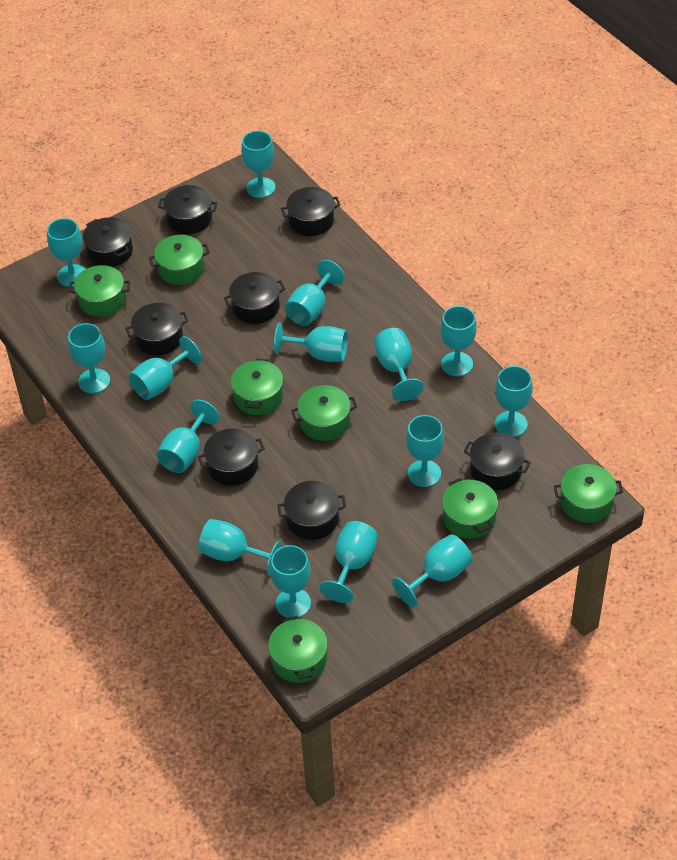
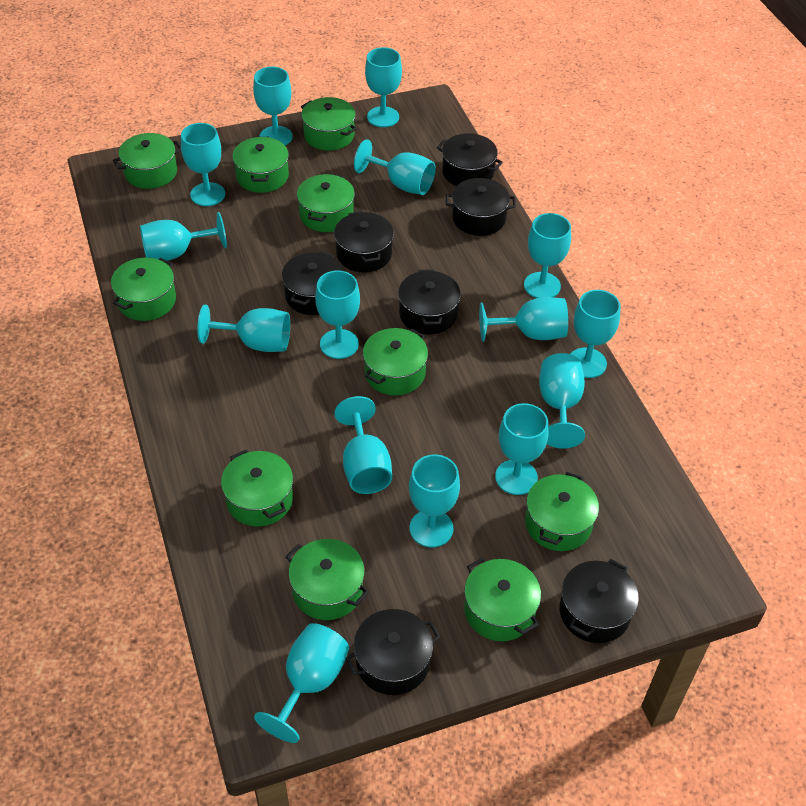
black pot: [83,217,133,267] [125,303,188,356] [158,185,217,234] [198,428,265,486] [224,272,285,324] [277,481,346,540] [281,187,340,236] [463,433,531,490] = 8 -> [282,251,343,315] [334,211,394,272] [346,609,440,695] [398,269,461,335] [437,133,503,186] [446,178,516,236] [559,559,639,643] = 7
green pot: [69,265,130,317] [149,235,210,285] [231,359,283,415] [268,616,328,683] [291,385,357,441] [442,478,498,539] [554,464,623,523] = 7 -> [111,258,176,321] [113,133,181,189] [221,450,293,527] [232,137,289,193] [286,539,369,620] [297,174,355,232] [301,97,357,151] [363,328,428,395] [464,557,541,641] [525,472,599,551] = 10

